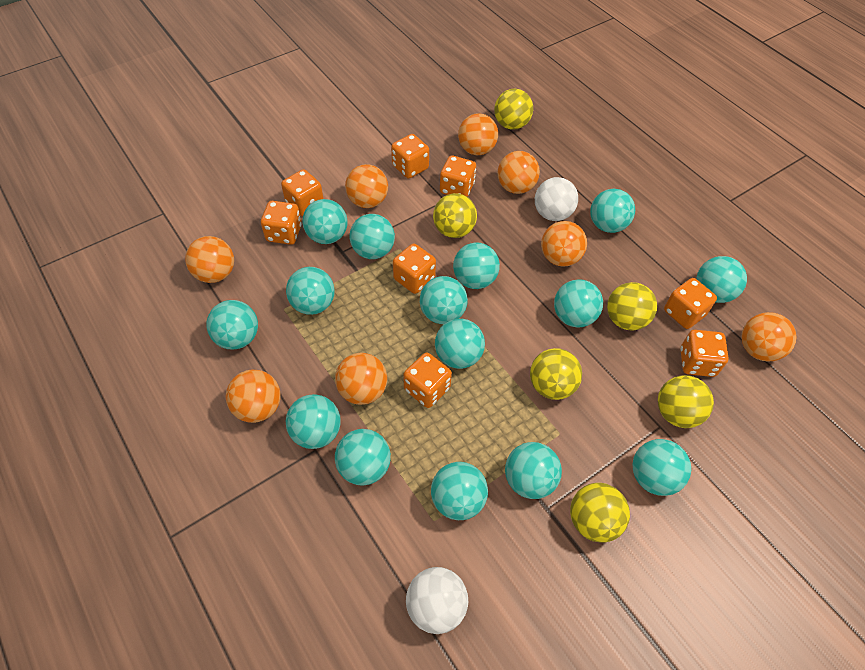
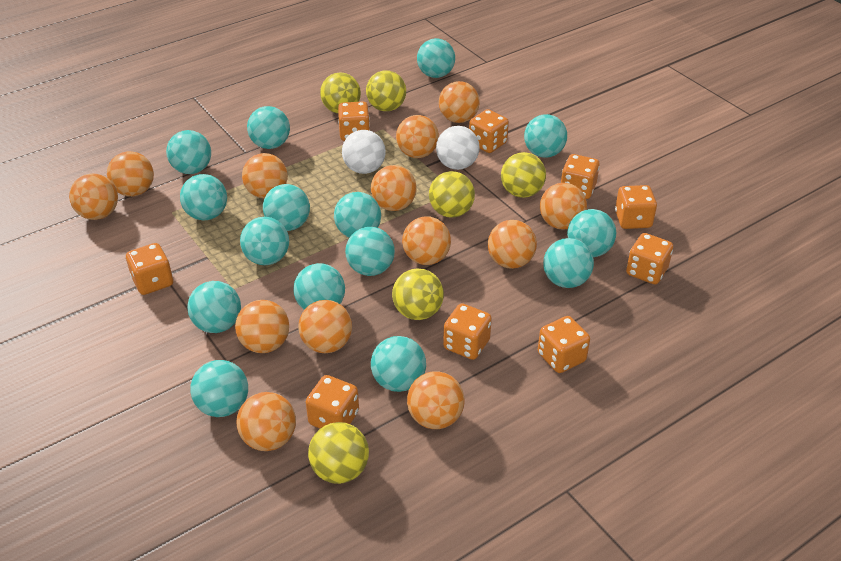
orange ball: [185,236,234,283] [226,370,281,423] [335,353,387,405] [345,164,388,208] [458,113,498,155] [497,151,540,194] [541,221,587,267] [741,312,797,362] = 8 -> [69,173,118,220] [107,151,154,197] [235,300,289,353] [236,392,296,451] [242,153,288,198] [298,300,352,353] [371,165,417,211] [396,115,439,158] [402,216,451,265] [407,371,465,429] [439,81,480,123] [488,220,537,269] [540,183,587,229] = 13
orange dice: [261,201,302,245] [281,169,323,216] [391,134,429,179] [393,244,436,294] [403,352,452,408] [440,155,476,197] [664,278,717,329] [680,330,729,377] = 8 -> [126,243,173,295] [306,375,359,429] [338,102,370,141] [443,303,492,360] [469,109,509,153] [538,316,590,373] [561,154,600,199] [615,185,657,229] [626,233,673,284] = 9

